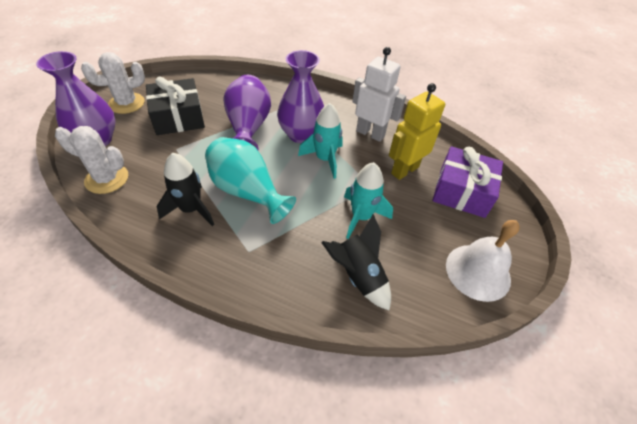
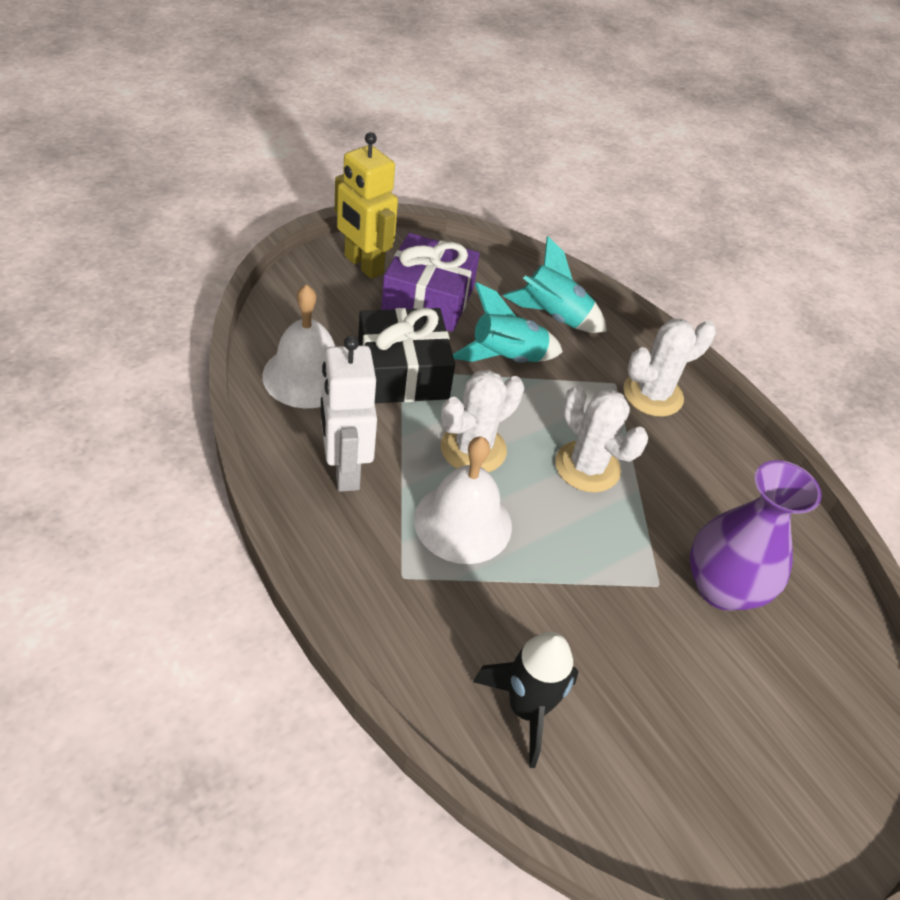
black rocket: [156,153,214,226] [321,214,391,310] = 2 -> [473,632,579,768] = 1
purple vase: [36,51,116,146] [223,75,271,150] [277,50,324,143] = 3 -> [690,460,822,611] = 1
turquoise vase: [205,137,296,224] = 1 -> none = 0
white bell: [446,220,520,302] = 1 -> [262,284,335,408] [414,436,512,564] = 2
white cactus: [55,126,128,194] [81,52,145,114] = 2 -> [441,370,524,472] [555,385,648,493] [624,319,716,416] = 3

